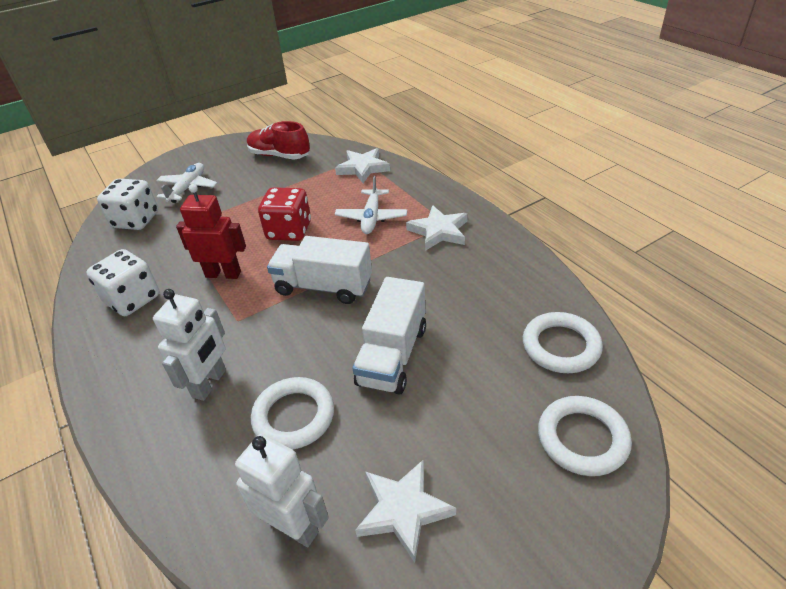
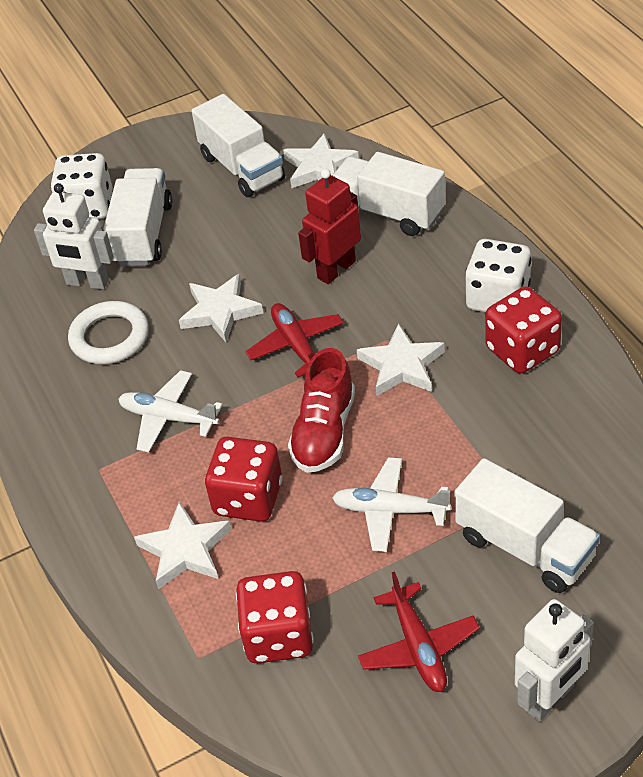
red dice: [258,187,311,241] = 1 -> [205,437,282,522] [236,571,314,664] [485,286,562,374] = 3
red plane: none = 0 -> [245,303,344,378] [358,571,480,692] = 2
white ring: [251,377,334,450] [523,312,603,373] [538,396,632,476] = 3 -> [68,301,149,364] = 1
white star: [335,148,390,183] [355,460,456,562] [406,205,468,251] = 3 -> [134,501,231,589] [179,274,263,342] [283,133,359,188] [357,323,445,396] = 4
white truck: [267,236,372,304] [352,277,426,395] = 2 -> [103,168,172,266] [192,94,285,197] [332,152,445,236] [454,458,600,593] = 4

